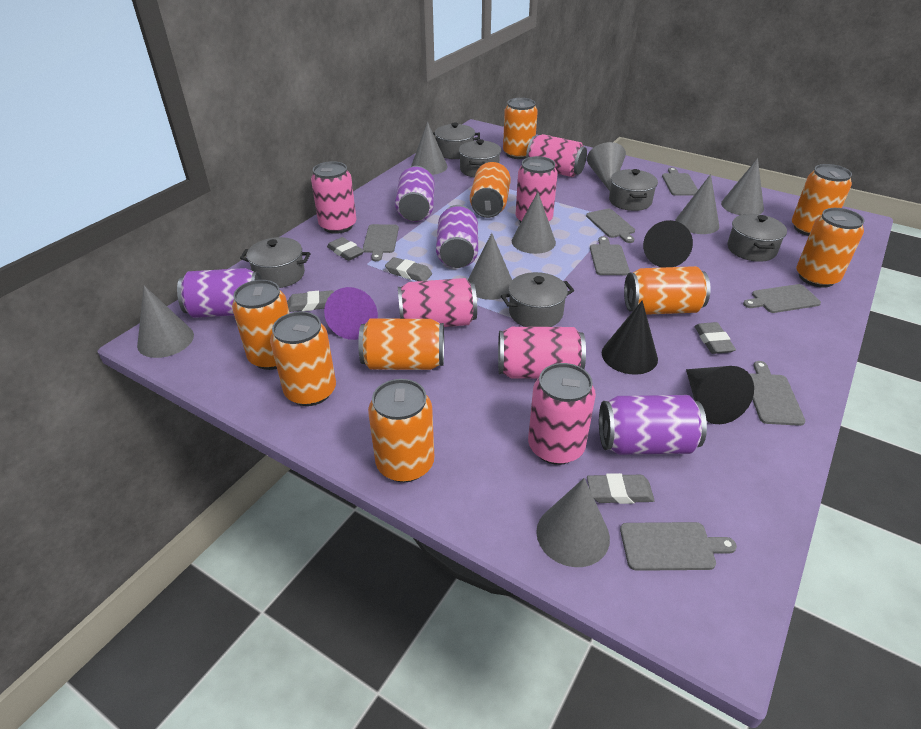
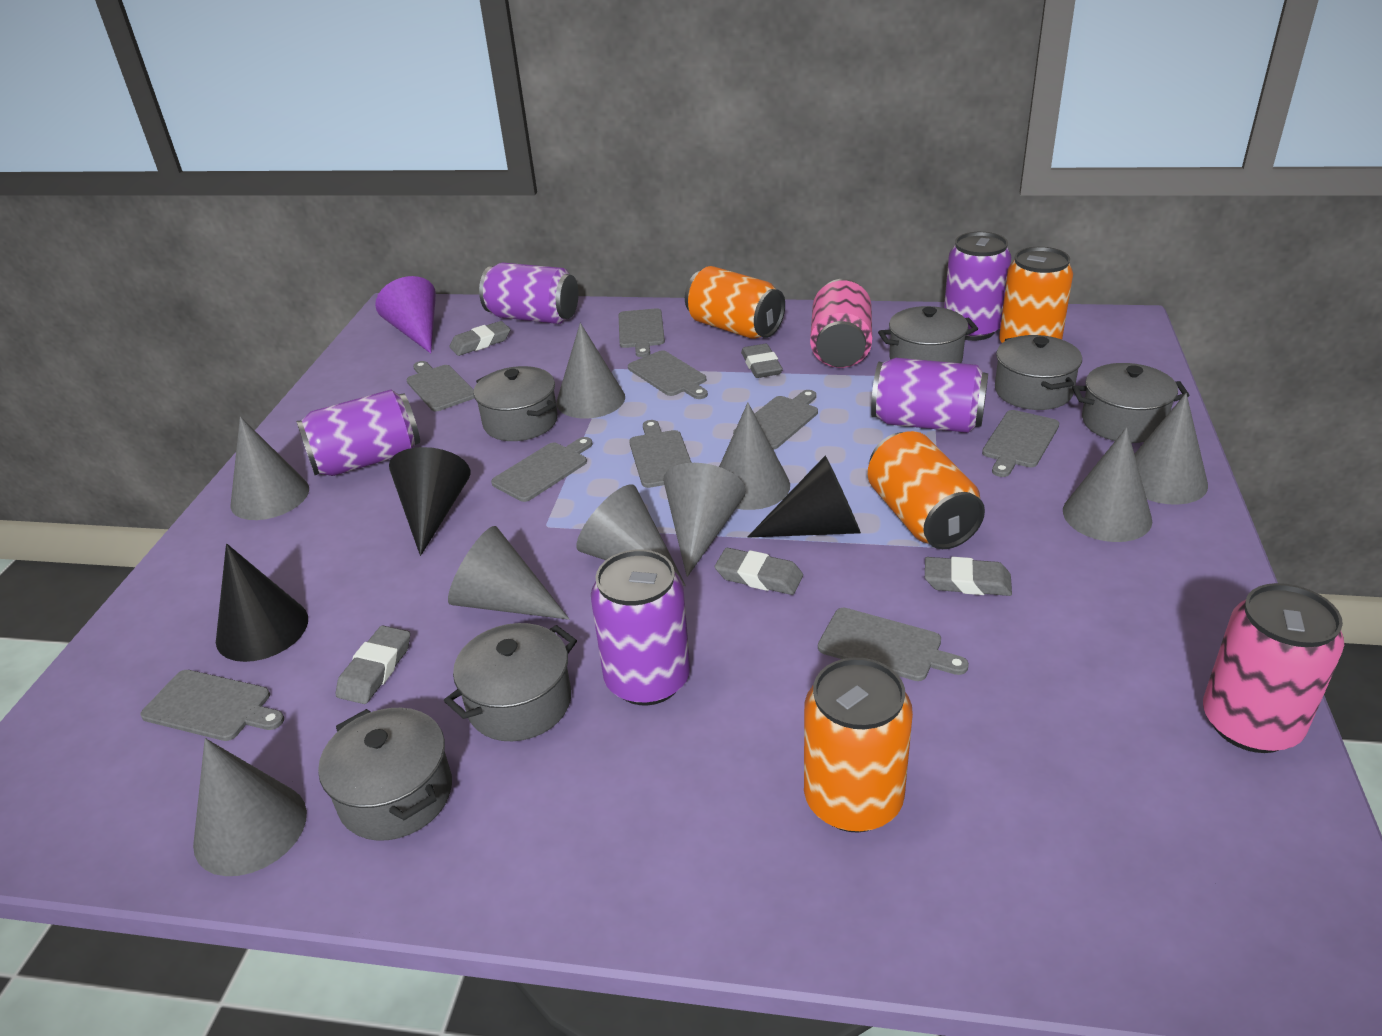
grey cone: [137,286,194,358] [411,122,448,175] [468,233,512,300] [512,192,556,254] [536,478,610,567] [587,142,626,191] [676,174,719,234] [721,158,764,215] = 8 -> [193,738,307,876] [230,417,309,520] [448,526,569,620] [556,323,625,418] [577,484,686,586] [663,463,746,577] [719,402,790,510] [1063,427,1152,542] [1135,393,1208,505] = 9
grey cutting board: [363,224,399,261] [586,209,635,243] [590,236,630,275] [620,522,737,571] [662,167,698,196] [743,284,821,313] [749,361,805,426] = 7 -> [140,670,284,741] [406,361,474,411] [491,437,593,502] [619,308,665,357] [628,350,708,399] [629,420,692,488] [733,390,818,450] [818,608,969,681] [982,410,1059,477] = 9
orange can: [232,280,289,370] [270,311,336,406] [358,319,444,370] [368,379,435,482] [470,162,511,218] [503,98,538,159] [624,266,711,315] [792,164,852,236] [796,208,864,288] = 9 -> [685,266,785,339] [804,658,913,832] [868,431,985,549] [999,247,1073,343] = 4
pink can: [311,161,356,234] [398,278,477,327] [498,327,586,379] [516,156,558,223] [526,134,587,177] [528,363,596,465] = 6 -> [810,279,872,368] [1203,583,1344,753] = 2
purple can: [177,268,262,318] [395,166,435,222] [436,205,478,268] [599,395,707,455] = 4 -> [296,390,420,476] [479,262,579,324] [591,550,690,705] [871,358,988,433] [944,232,1011,341] = 5

